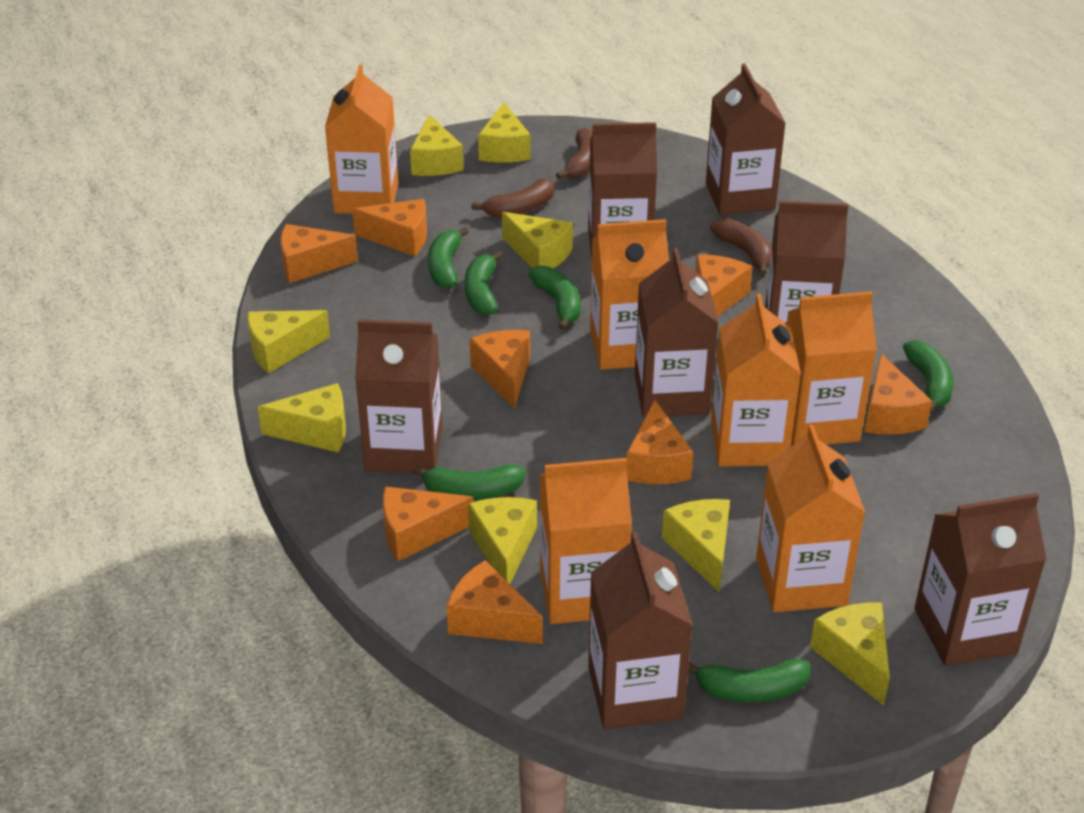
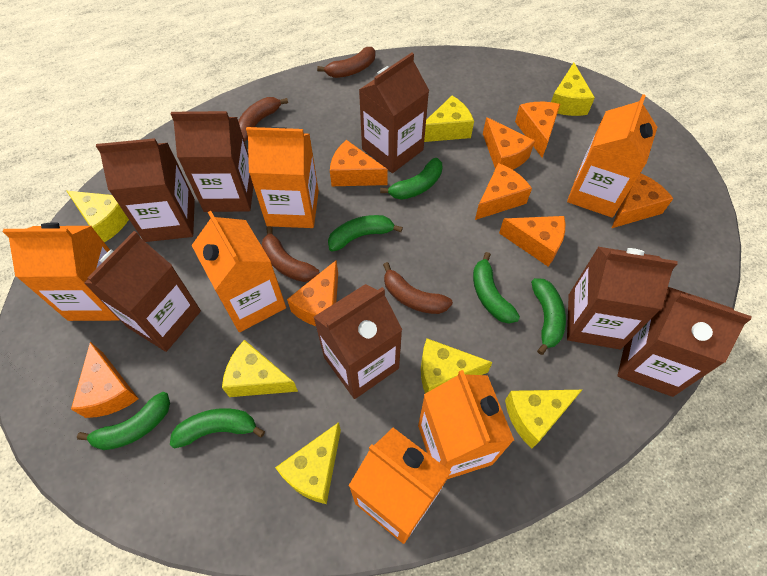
brown banana: [471,178,555,218] [556,128,592,179] [710,218,772,276] = 3 -> [238,97,288,141] [262,226,319,282] [317,47,375,78] [383,262,453,314] = 4
yellow cheese: [247,310,330,373] [258,383,346,453] [410,114,464,176] [468,497,537,584] [478,102,531,163] [502,212,573,268] [662,499,730,593] [810,603,890,706] = 8 -> [67,191,129,243] [222,340,298,397] [275,422,341,504] [421,338,493,393] [424,96,474,142] [505,390,582,449] [551,63,595,116] = 7

